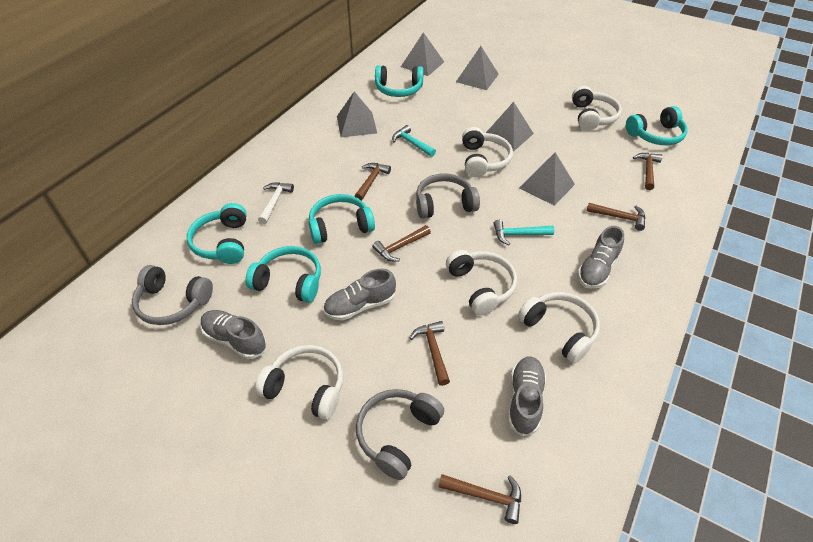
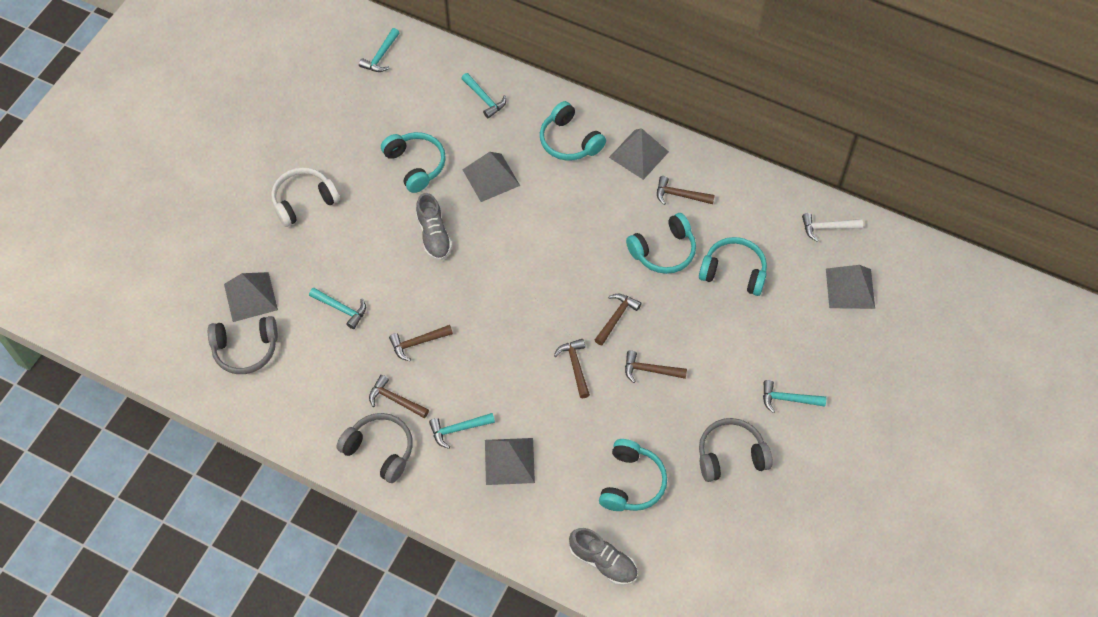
grey shoe: [200,310,267,359] [323,269,396,320] [508,356,546,436] [578,226,624,289] = 4 -> [416,193,452,261] [569,528,638,586] = 2
turquoise hammer: [392,125,436,157] [493,220,554,245] = 2 -> [309,287,366,329] [359,28,400,72] [429,413,495,449] [461,73,506,118] [763,380,826,413] = 5
white headphones: [255,345,343,420] [446,250,517,316] [462,127,513,177] [518,292,600,364] [572,86,622,131] = 5 -> [271,167,340,227] = 1

